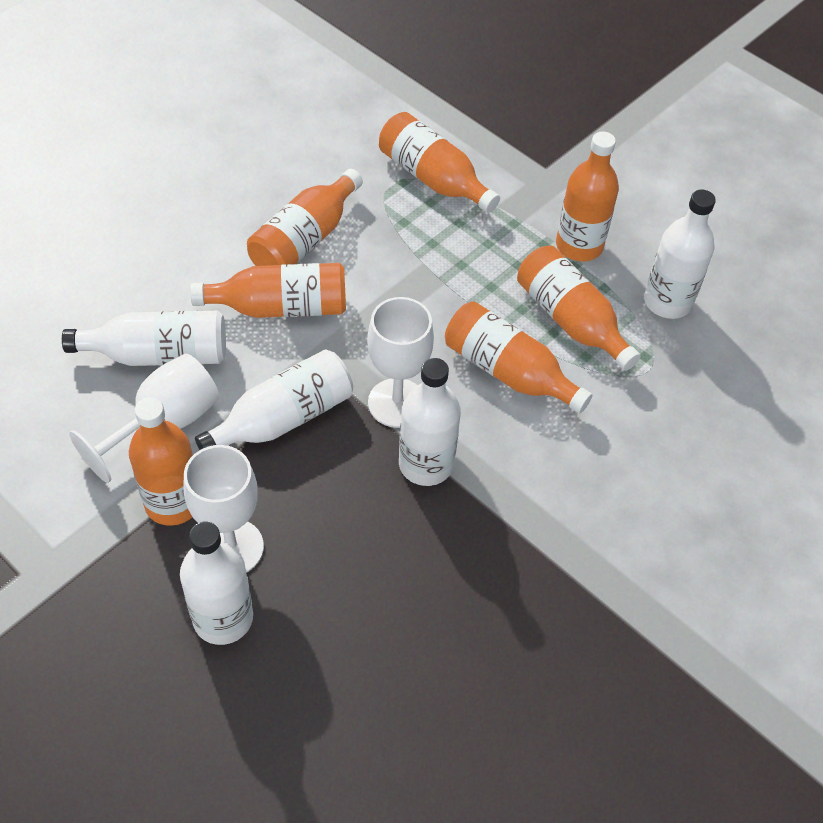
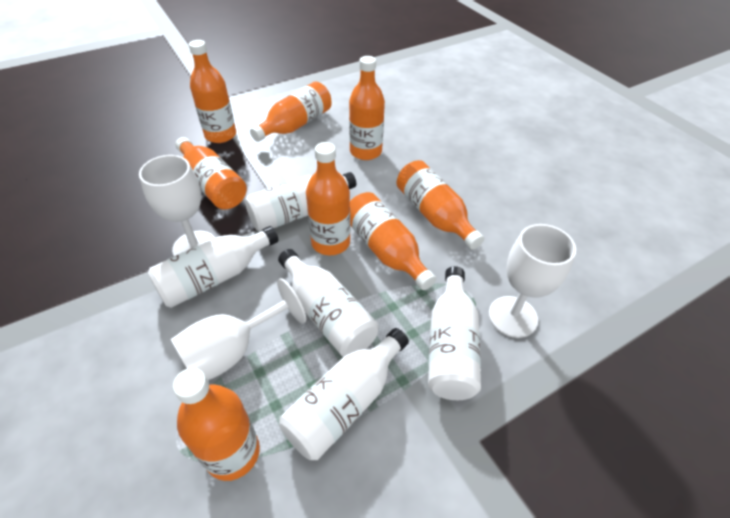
orange bottle: [129,397,193,526] [190,263,346,318] [247,169,363,266] [379,112,500,213] [445,301,592,414] [517,245,641,371] [556,131,619,261] = 7 -> [173,368,260,481] [175,137,247,210] [189,40,236,143] [250,81,332,142] [306,142,350,256] [349,56,385,160] [350,192,436,290] [397,160,484,249] = 8

